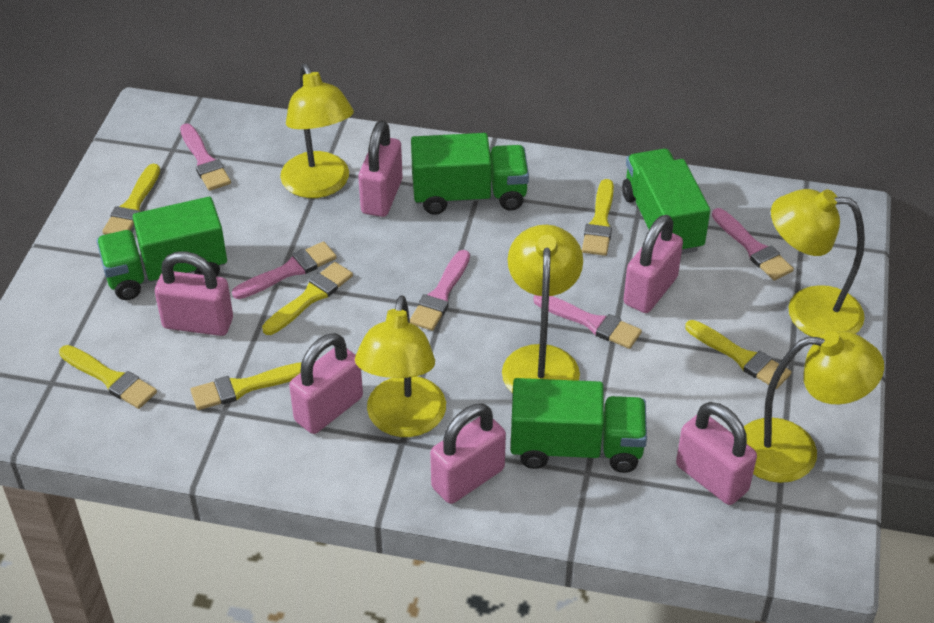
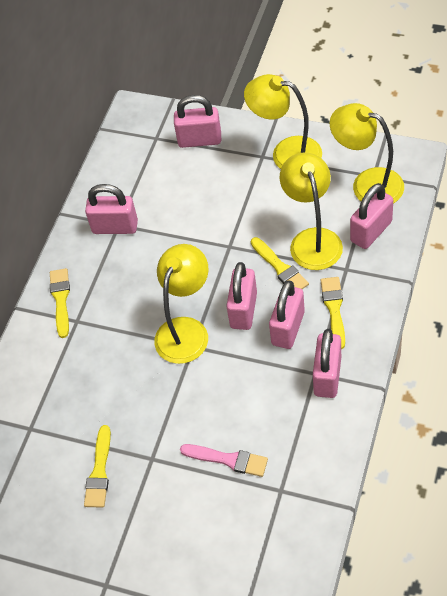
green truck: [96,197,227,300] [411,133,529,215] [511,378,647,473] [622,149,710,254] = 4 -> none = 0
pink brush: [180,123,231,191] [232,241,337,299] [410,250,470,331] [534,295,642,349] [712,208,794,281] = 5 -> [180,444,268,477] = 1
yellow brush: [59,345,157,409] [102,164,160,235] [191,362,302,410] [262,262,353,335] [582,179,614,256] [685,320,791,389] = 6 -> [50,268,70,338] [84,425,111,508] [251,237,309,289] [320,277,345,349] = 4
yellow lamp: [280,64,354,198] [355,295,446,437] [502,225,583,393] [744,331,884,483] [771,189,865,338] = 5 -> [154,244,208,364] [244,74,322,169] [280,152,343,270] [330,103,404,204] = 4

